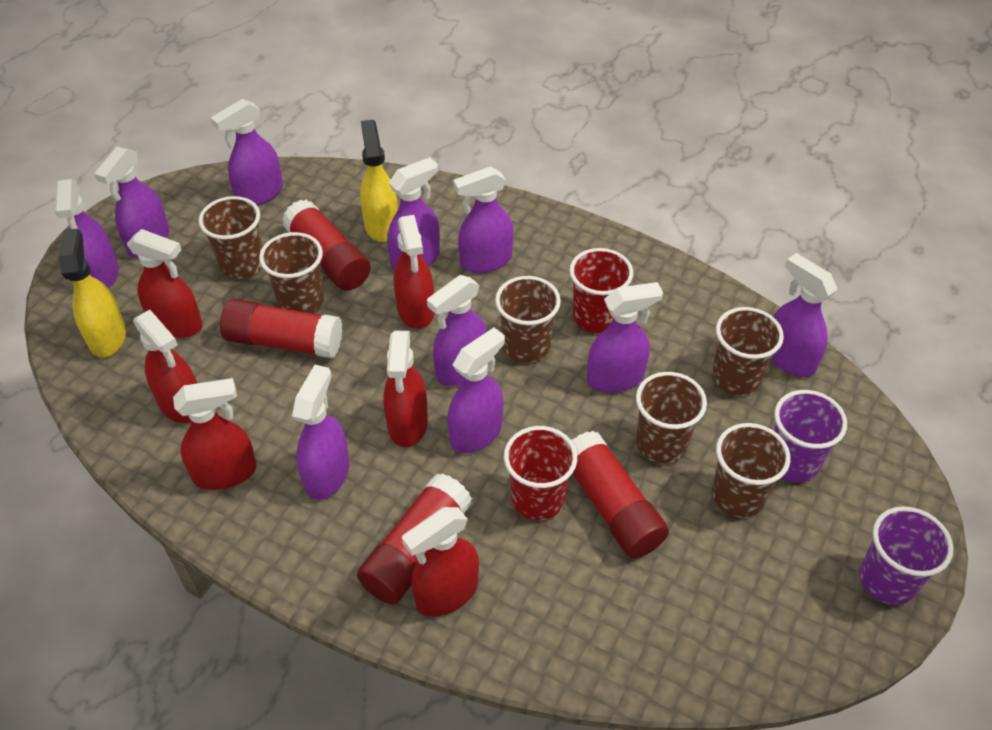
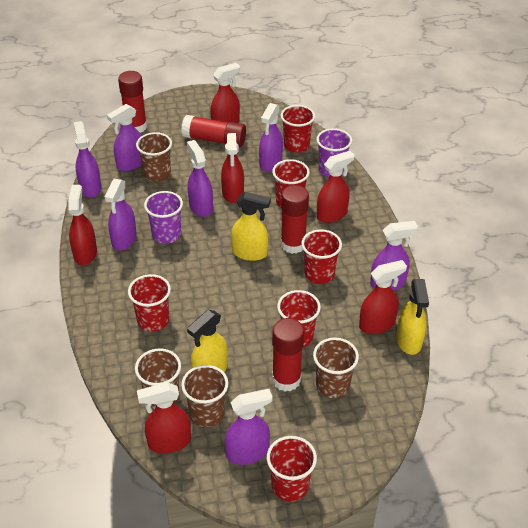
brown cup: [199,196,262,279] [259,232,324,313] [495,276,561,363] [636,372,707,464] [712,307,784,395] [712,423,790,517] = 6 -> [135,348,181,409] [136,132,172,182] [181,365,228,427] [313,337,359,398] = 4
purple spray bottle: [55,179,119,288] [94,146,169,258] [211,99,283,205] [292,365,349,500] [387,157,440,270] [427,275,487,386] [448,327,505,453] [453,166,514,273] [587,282,663,393] [771,253,838,377] = 10 -> [74,121,101,198] [105,179,137,251] [107,104,142,171] [187,140,213,217] [225,389,273,465] [259,103,283,172] [370,221,418,290] = 7
red cup: [504,426,577,520] [569,248,633,333] = 2 -> [128,274,171,332] [267,436,317,502] [272,159,310,208] [277,290,321,347] [281,105,315,153] [301,229,342,284] = 6
yellow spray bottle: [58,229,126,357] [360,120,398,242] = 2 -> [187,310,228,372] [231,192,271,261] [396,279,429,355] = 3

